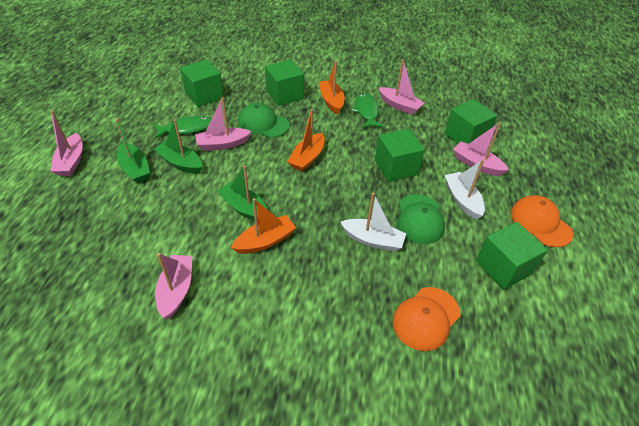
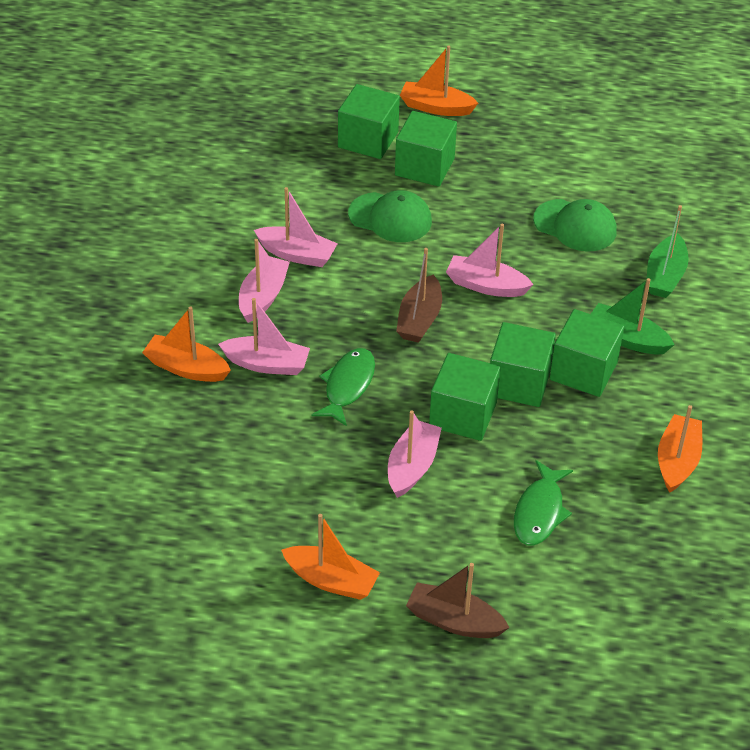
brown boat: none = 0 -> [396,248,442,343] [406,563,510,638] = 2
green boat: [116,118,150,183] [154,119,202,174] [217,165,268,221] = 3 -> [591,278,675,354] [646,205,689,298] = 2
orange boat: [231,198,296,254] [287,109,325,172] [319,60,345,114] = 3 -> [142,306,231,382] [281,514,380,600] [400,45,478,116] [658,405,702,493] = 4
orange cap: [393,287,460,351] [511,195,573,247] = 2 -> none = 0
white boat: [341,193,406,252] [445,159,485,220] = 2 -> none = 0

